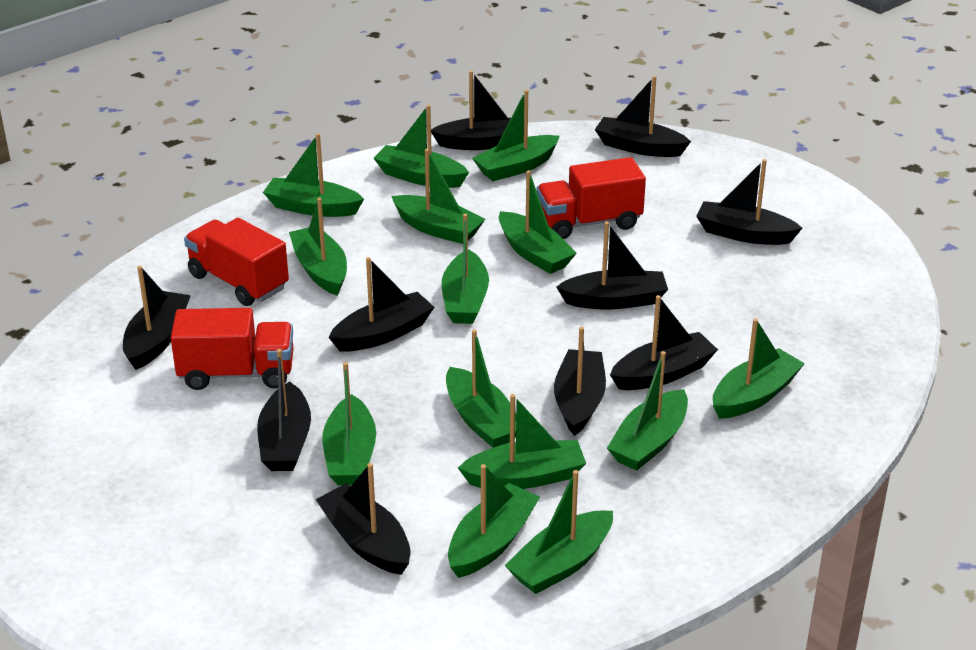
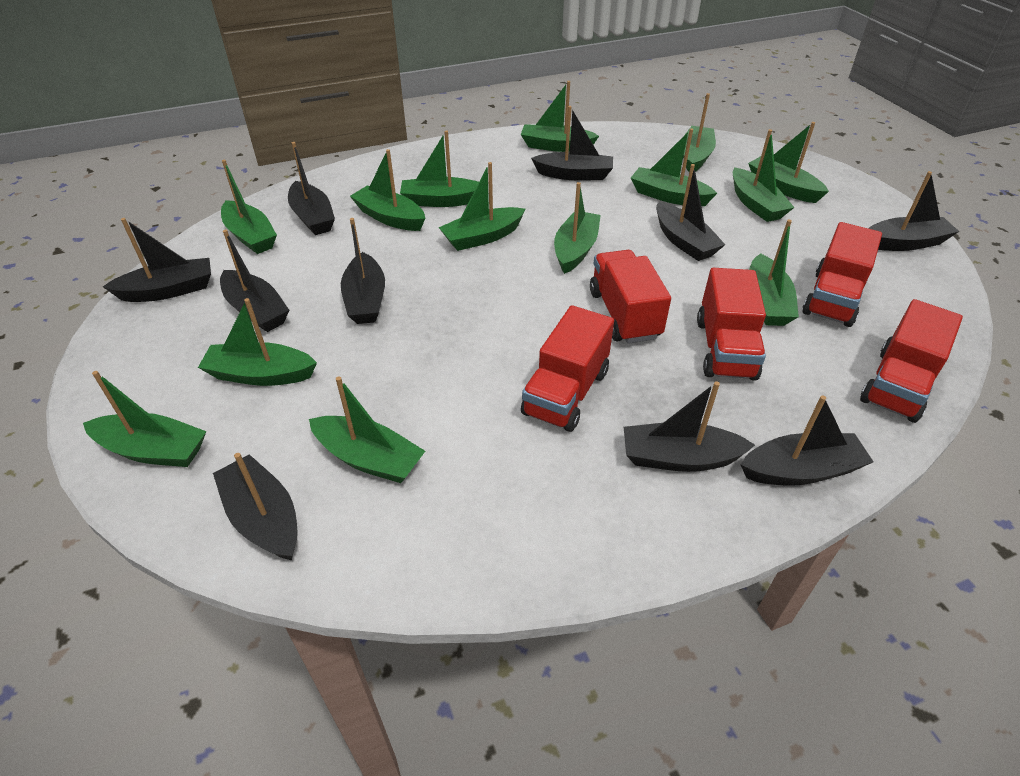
red truck: [171,308,293,390] [184,218,289,306] [536,157,646,239] = 3 -> [521,305,614,432] [590,250,671,343] [697,268,766,381] [802,222,882,327] [860,299,963,423] = 5

